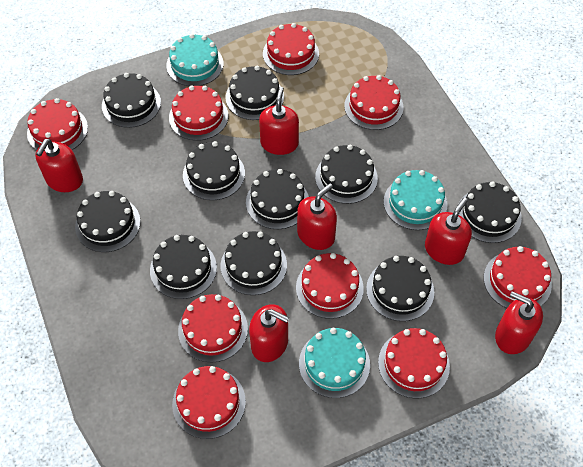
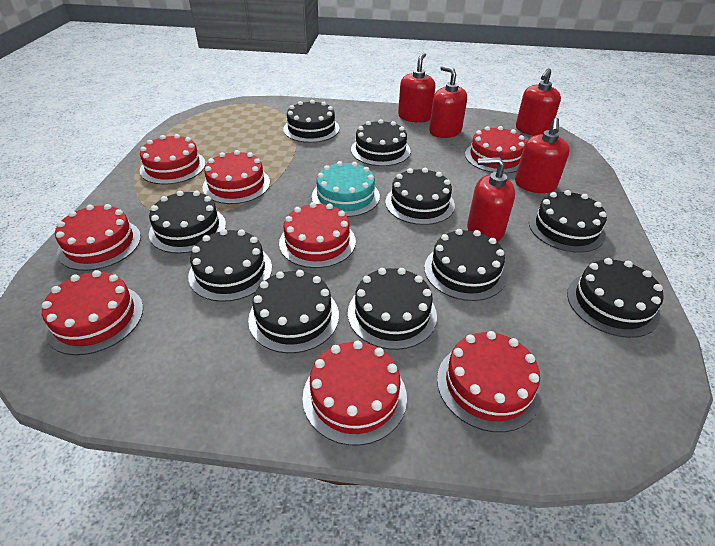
red cake: [27,98,88,151] [169,85,228,141] [172,366,246,439] [178,294,248,363] [263,23,319,75] [296,253,364,319] [345,75,404,130] [378,328,450,399] [484,246,552,308] = 9 -> [42,270,143,355] [55,204,141,271] [140,134,206,184] [203,150,270,204] [279,202,356,268] [303,341,407,445] [437,331,541,432] [465,126,526,174] = 8
red soap dispenser: [35,139,83,192] [249,304,289,362] [259,87,299,155] [297,184,337,250] [425,198,472,265] [495,291,543,354] = 6 -> [398,53,435,123] [429,66,467,138] [467,157,515,242] [515,118,570,193] [516,68,561,136] = 5
turquoise cake: [166,34,224,86] [299,328,370,398] [384,170,447,230] = 3 -> [312,161,380,217] = 1

